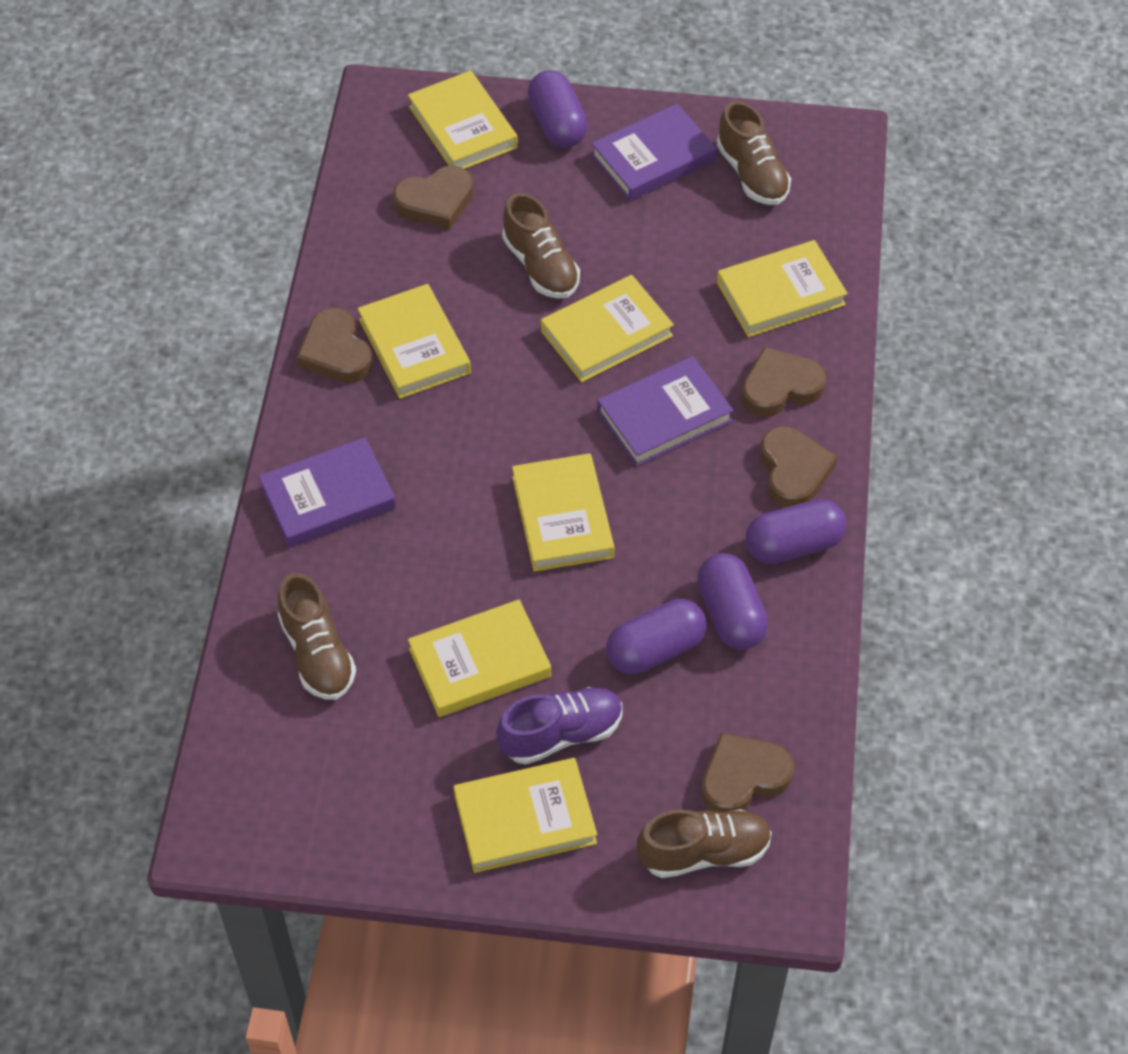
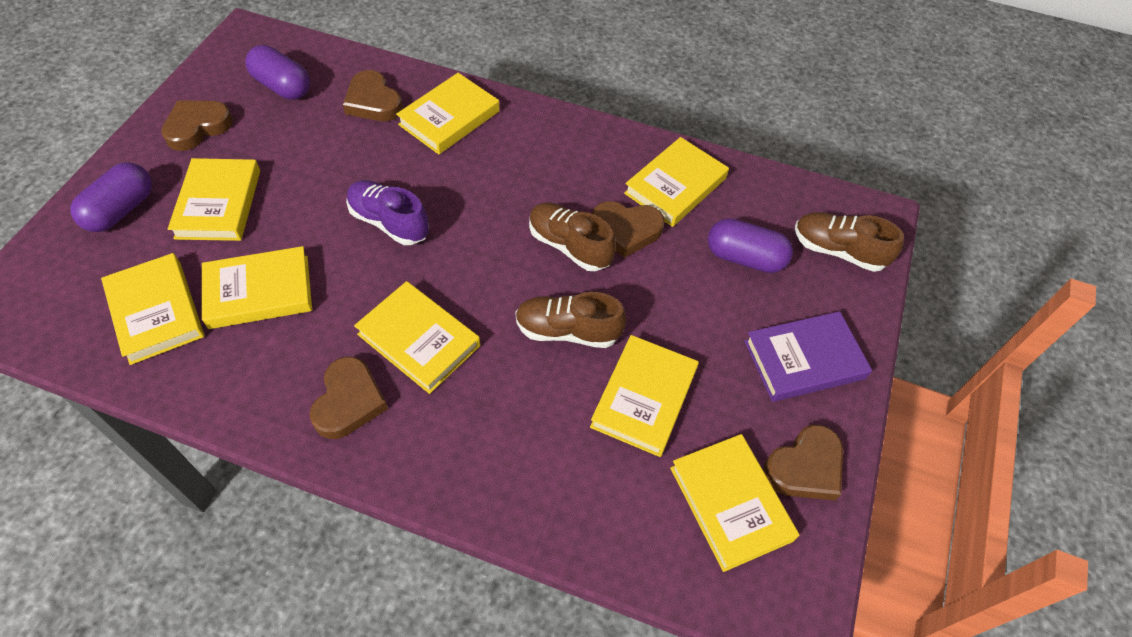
brown shoe: [278,573,356,700] [502,193,580,299] [637,809,772,878] [717,101,791,205] = 4 -> [516,292,626,348] [529,202,616,271] [795,212,904,272] = 3
purple book: [259,437,396,548] [591,104,717,201] [597,356,734,466] = 3 -> [744,311,872,402] = 1
purple capsule: [528,70,588,148] [606,599,707,674] [697,553,768,650] [745,499,847,564] = 4 -> [70,162,152,232] [245,45,310,100] [708,218,793,273] = 3
yellow book: [358,284,471,399] [408,71,518,169] [408,599,551,717] [454,758,597,873] [512,453,614,572] [541,275,674,382] [717,240,848,337] = 7 -> [101,253,204,365] [168,158,260,241] [202,246,312,329] [354,281,480,394] [396,73,500,154] [590,335,699,457] [624,137,729,227] [670,434,799,572] = 8

